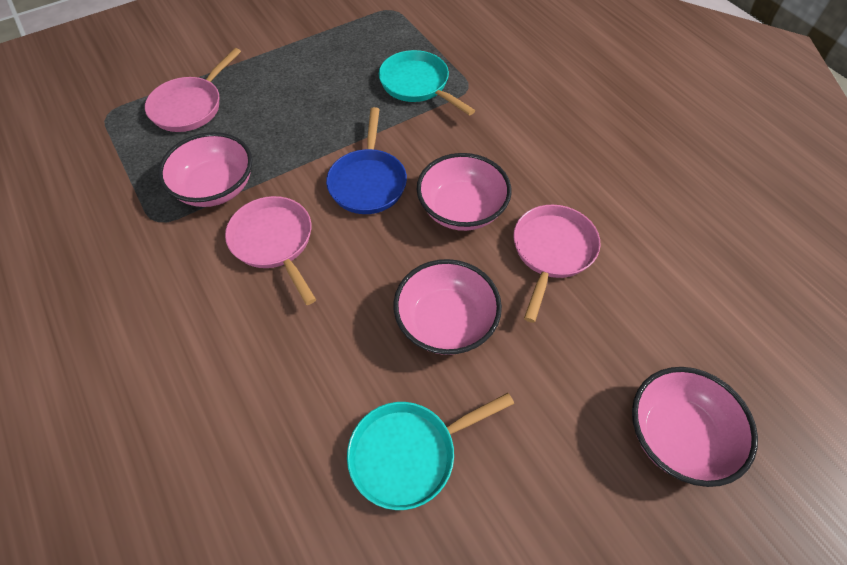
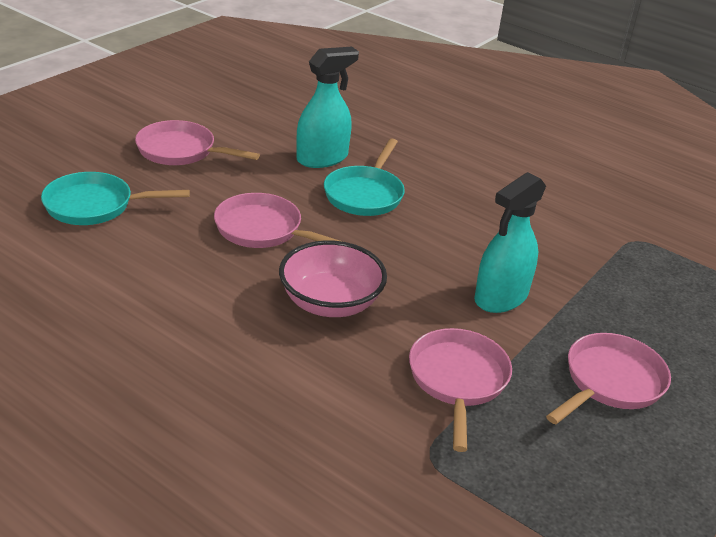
blue pan: [326,107,407,214] = 1 -> none = 0
pink bowl: [158,132,253,207] [393,259,502,355] [417,153,512,231] [632,367,758,487] = 4 -> [279,240,387,317] = 1
pink pan: [145,48,241,132] [225,196,316,305] [513,205,601,323] = 3 -> [135,120,260,165] [214,193,343,248] [409,328,512,452] [546,333,671,424] = 4
turquoise spray bottle: none = 0 -> [297,47,359,168] [474,172,546,313] = 2

